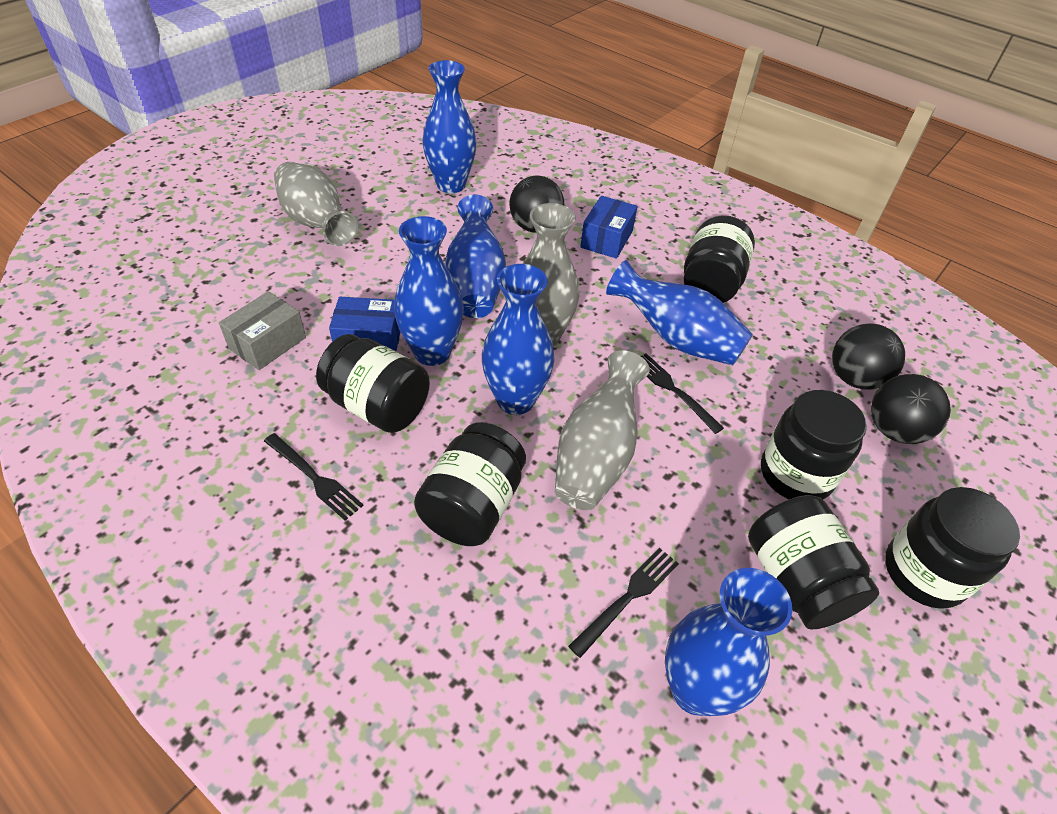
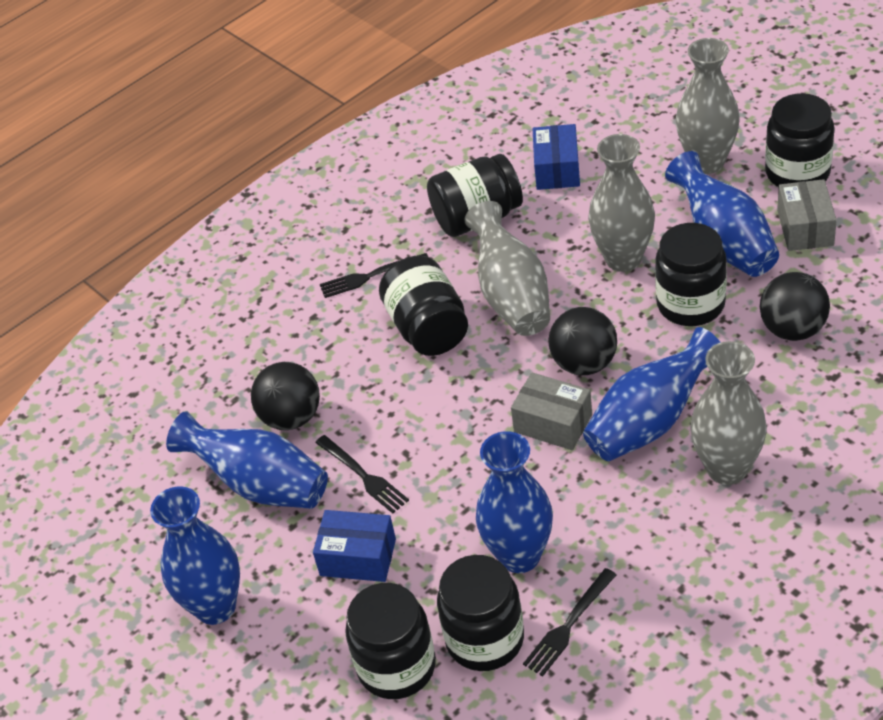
blue vase: [394,216,464,366] [423,60,477,193] [445,195,506,318] [482,264,555,415] [606,260,753,365] [665,568,792,716] = 6 -> [150,486,240,625] [166,411,328,509] [476,431,553,573] [583,327,721,461] [665,151,779,277] = 5
grey box: [219,291,306,370] = 1 -> [511,372,592,450] [777,179,837,251] = 2
grey vase: [274,162,358,246] [522,203,579,347] [555,350,650,510] = 3 -> [464,201,550,336] [588,134,655,272] [676,38,740,174] [690,341,767,485] = 4

